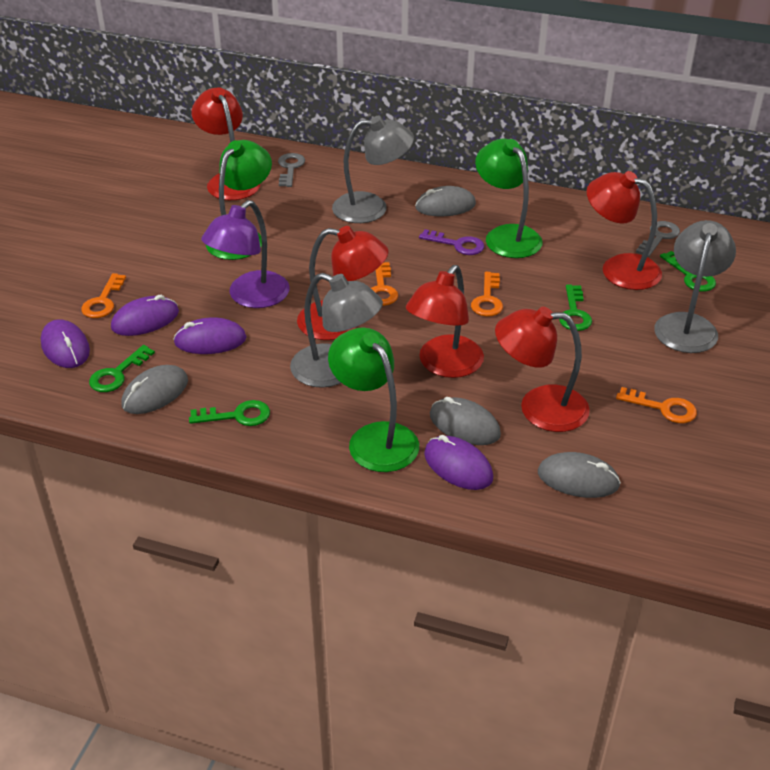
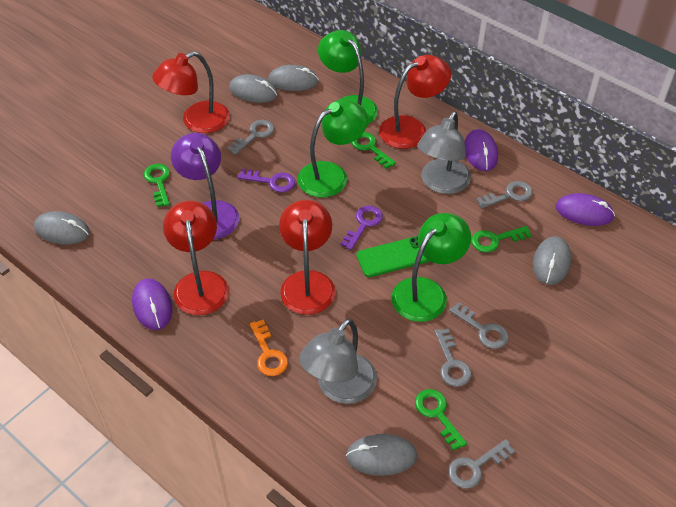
green phone: none = 0 -> [357,236,430,277] = 1
grey key: [278,153,305,187] [636,221,680,257] = 2 -> [227,120,274,155] [435,328,471,387] [448,439,515,489] [449,302,509,349] [476,181,533,209] = 5
grey lamp: [290,273,383,388] [332,116,414,223] [654,220,736,353] = 3 -> [300,319,377,404] [417,111,471,194] = 2
grey mouse: [121,365,188,414] [415,186,476,216] [430,397,501,445] [538,452,621,498] = 4 -> [34,211,90,245] [229,74,278,103] [268,65,319,91] [346,434,417,476] [533,236,571,285] = 5
orange key: [81,273,126,318] [371,262,398,306] [471,272,503,317] [616,387,697,423] = 4 -> [250,320,288,376] = 1
purple key: [419,229,484,255] = 1 -> [238,169,295,193] [341,206,383,250] = 2
purple mouse: [41,319,90,368] [111,295,179,336] [173,317,247,354] [424,435,493,490] = 4 -> [132,278,172,330] [464,129,498,171] [556,193,615,226] = 3
red lamp: [192,87,260,200] [297,226,389,340] [406,265,484,378] [495,307,590,432] [587,171,662,290] = 5 -> [152,51,230,133] [163,201,229,315] [279,200,335,315] [379,55,451,149] = 4

